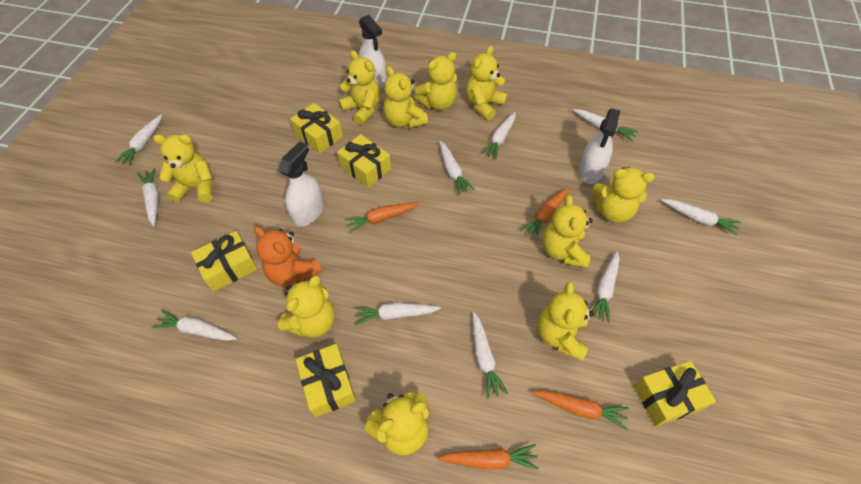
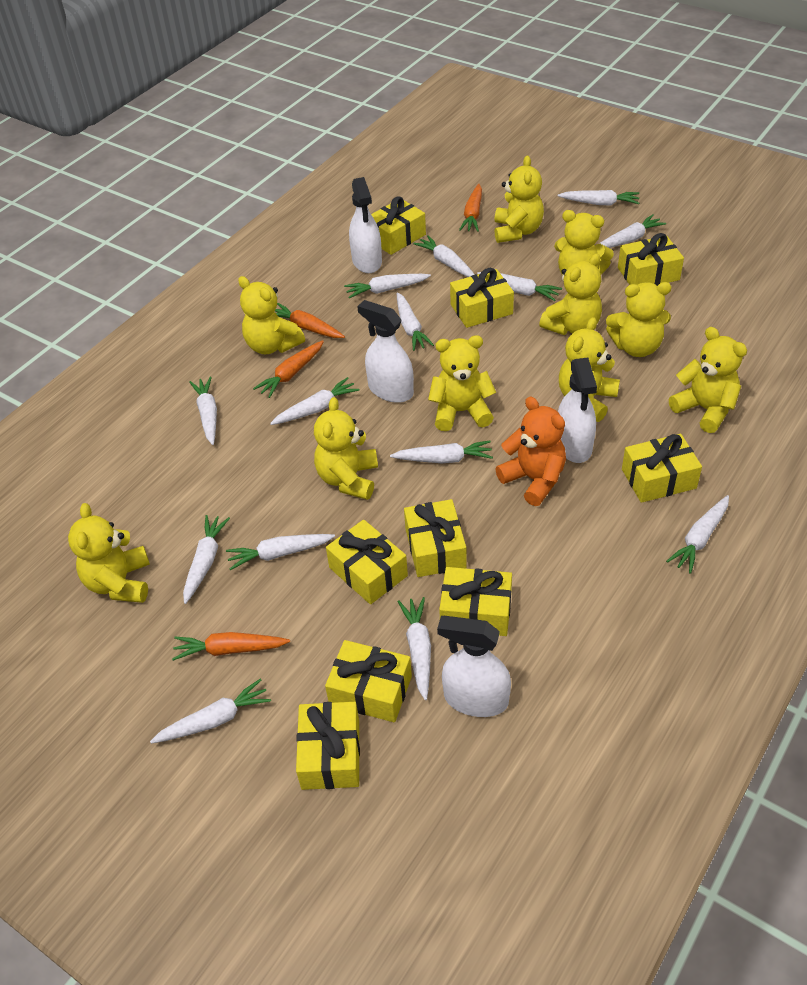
white carrot: [115,114,162,165] [137,168,159,226] [151,309,237,341] [354,303,441,326] [439,141,475,195] [473,312,508,399] [481,112,516,159] [573,109,639,142] [592,251,619,323] [661,199,741,236] = 10 -> [150,679,271,744] [183,515,230,604] [189,377,217,445] [226,534,335,570] [270,377,360,425] [344,274,431,298] [390,440,493,463] [397,292,434,351] [398,597,431,700] [413,235,475,277] [477,272,562,301] [558,190,639,206] [599,214,666,248] [666,495,729,574] = 14
white spray bottle: [278,141,324,227] [359,15,387,89] [579,108,620,184] = 3 -> [349,177,382,273] [357,300,414,403] [437,616,511,717] [558,358,597,463] = 4
yellow gift: [191,231,258,292] [290,103,343,154] [296,344,356,417] [337,134,391,188] [634,361,716,427] = 5 -> [296,702,360,790] [325,640,412,722] [326,520,408,604] [371,196,426,255] [404,499,467,577] [439,567,512,636] [450,268,514,328] [618,233,684,286] [622,434,702,503] = 9

